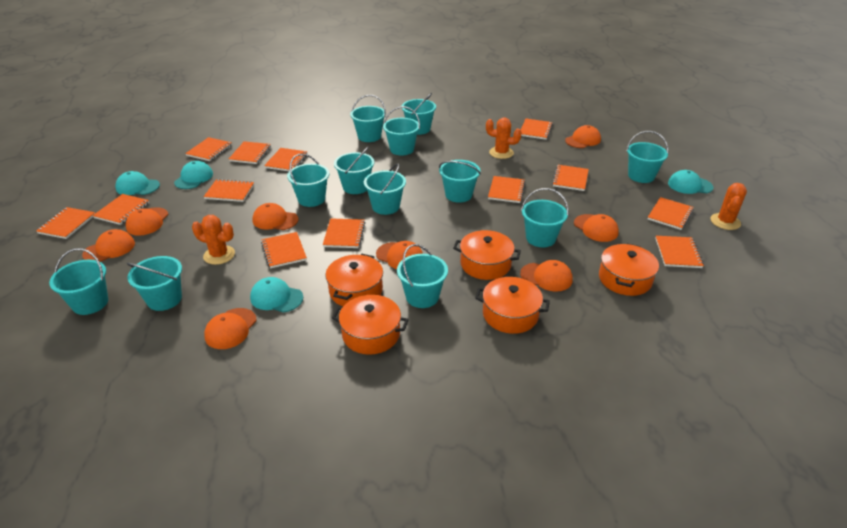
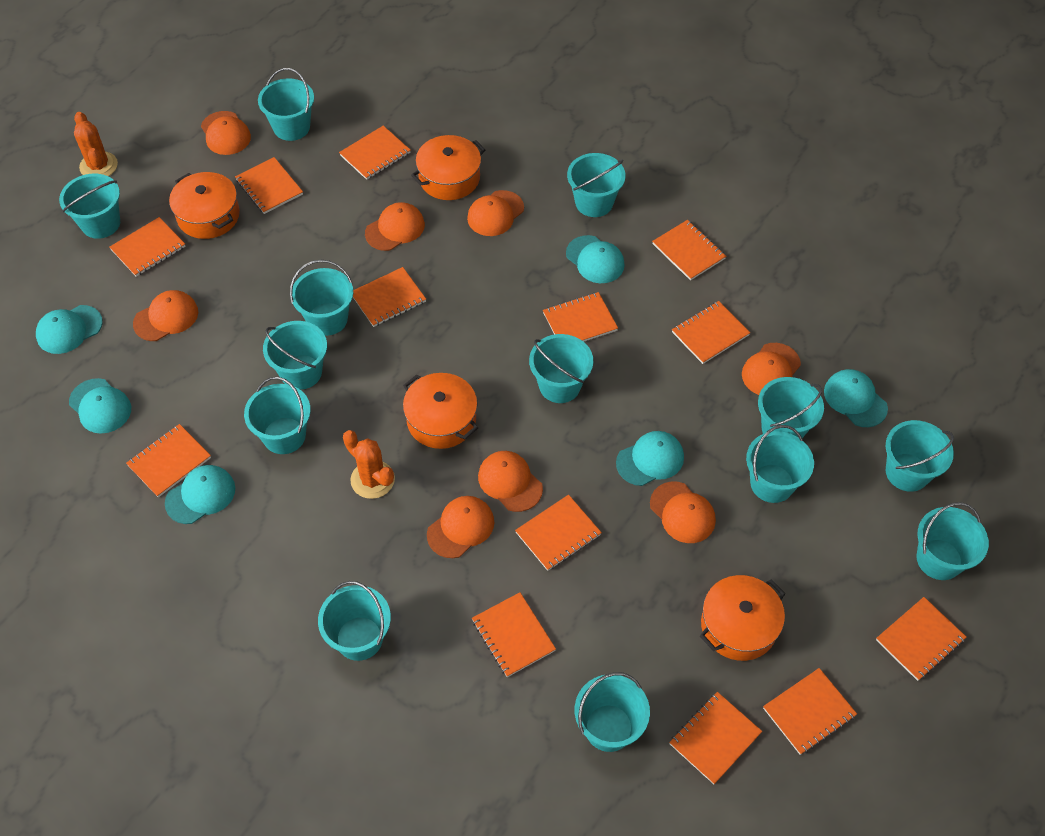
orange cactus: [192,215,235,265] [486,118,522,159] [711,183,747,230] = 3 -> [74,112,118,176] [343,430,395,499] = 2
orange pot: [325,254,383,306] [332,295,409,355] [453,230,521,280] [475,277,550,334] [599,243,659,296] = 5 -> [169,172,240,239] [403,373,478,449] [411,135,485,200] [700,575,785,661] = 4
turquoise bucket: [49,248,108,315] [127,256,182,311] [287,153,329,207] [334,147,374,194] [350,95,386,142] [364,163,406,215] [383,106,420,155] [397,244,448,308] [402,93,436,135] [439,160,481,203] [521,188,569,247] [626,131,669,183] = 12 -> [59,174,120,239] [244,377,311,454] [258,68,314,141] [263,321,327,390] [290,260,353,336] [318,581,391,661] [529,334,593,403] [567,153,626,217] [575,672,650,752] [746,425,814,503] [758,377,824,438] [886,420,954,492] [917,502,989,580] = 13
turquoise cap: [115,171,160,195] [174,161,213,189] [250,277,303,313] [668,170,713,194] = 4 -> [36,305,103,354] [69,378,131,434] [165,465,235,524] [566,235,625,283] [616,431,684,486] [824,369,888,427] = 6

